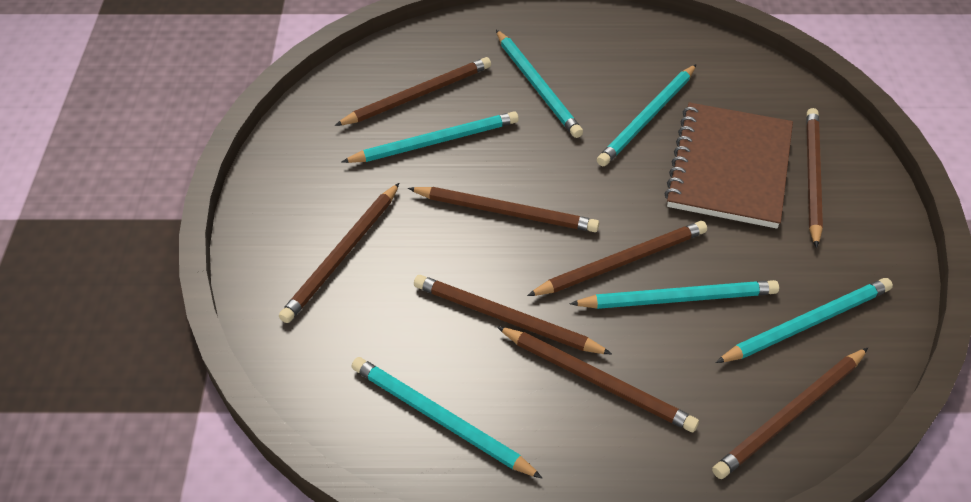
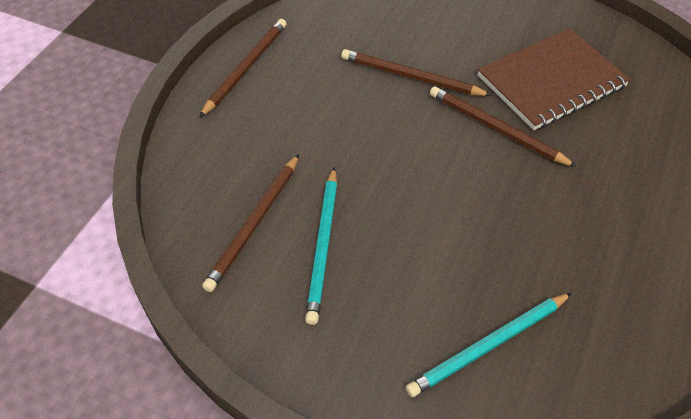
brown pencil: [279,183,399,323] [335,57,491,126] [408,187,599,232] [414,275,612,354] [497,326,699,432] [527,221,707,296] [712,348,868,479] [806,108,823,248] = 8 -> [199,19,287,118] [202,154,299,292] [341,49,492,96] [430,86,577,167] = 4
turquoise pencil: [342,111,519,163] [352,357,543,479] [496,30,583,138] [570,280,779,309] [597,64,697,166] [715,278,893,363] = 6 -> [305,167,337,325] [406,293,572,397] = 2

